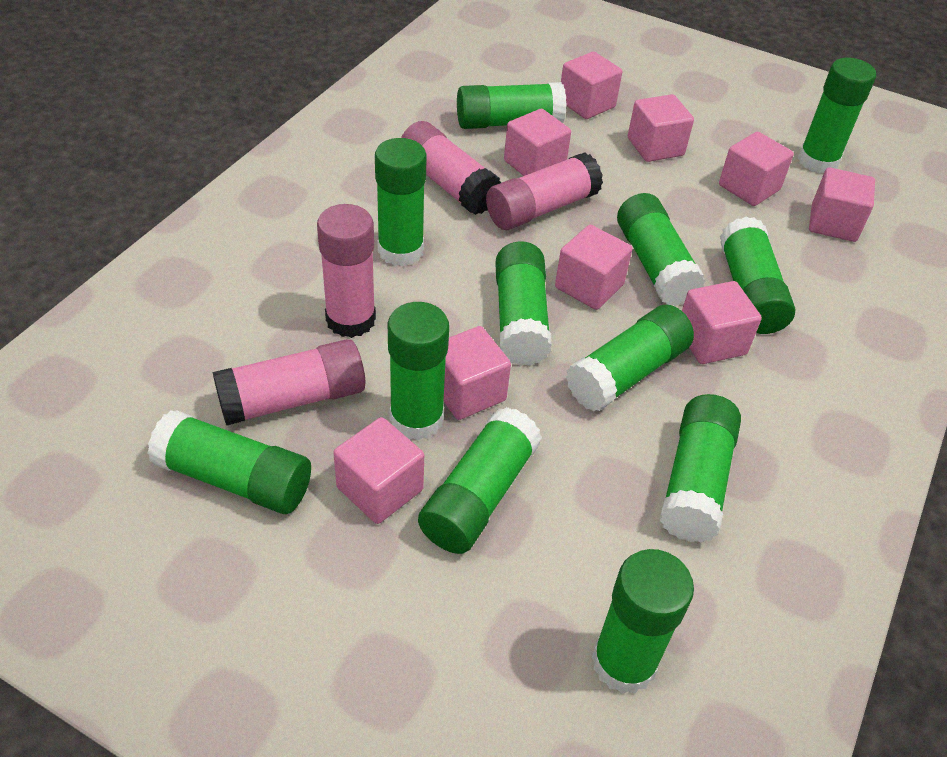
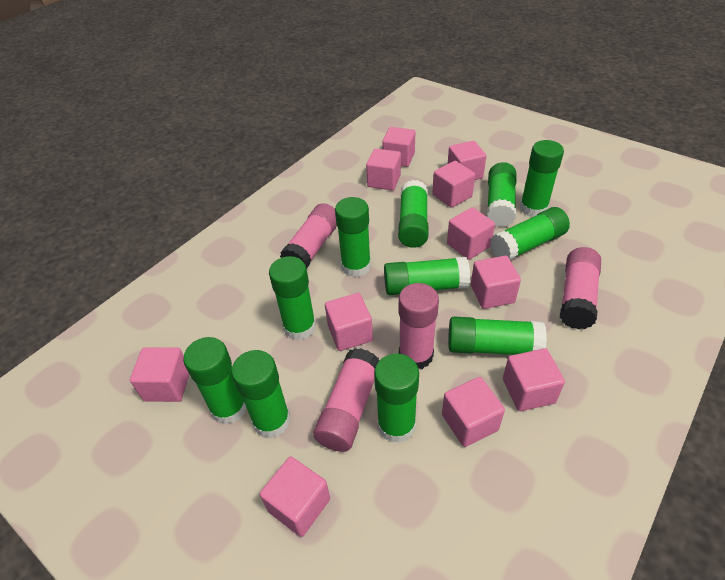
green glue stick: [147,410,311,514] [375,138,427,266] [388,302,449,441] [418,407,542,554] [457,82,567,129] [495,241,552,366] [566,305,694,412] [592,549,694,694] [617,193,706,306] [659,394,741,543] [720,217,795,334] [798,58,876,173] = 12 -> [183,337,247,425] [231,350,291,438] [269,256,316,340] [335,197,371,277] [374,353,419,443] [384,257,470,295] [398,180,428,248] [448,316,547,355] [487,162,516,227] [491,207,570,260] [520,140,564,217] = 11
pink cube: [333,417,424,524] [443,326,511,420] [504,109,571,176] [555,225,633,310] [561,51,622,119] [628,94,694,162] [682,281,762,364] [719,132,794,206] [809,167,875,242] = 9 -> [130,347,190,402] [260,456,330,537] [325,293,373,351] [366,149,401,190] [382,127,415,167] [432,161,475,208] [442,377,505,447] [447,207,495,260] [448,141,486,180] [471,256,521,309] [503,348,565,411] = 11

